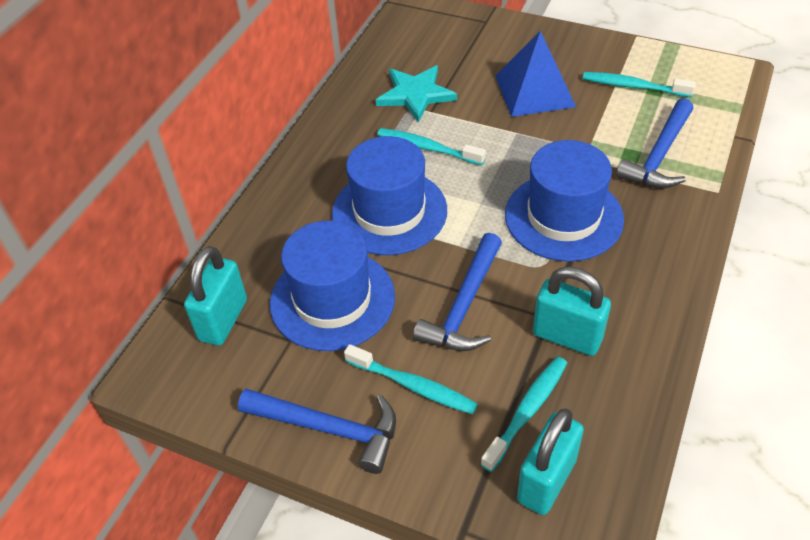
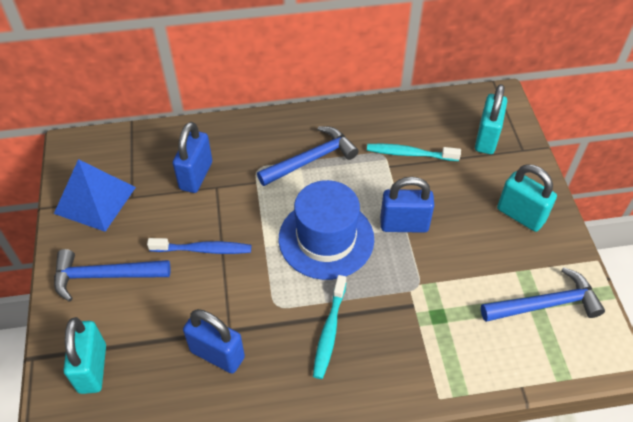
blue hat: [270,221,395,351] [332,136,447,255] [505,140,624,262] = 3 -> [279,180,374,280] = 1
blue padlock: none = 0 -> [173,122,212,193] [183,309,245,373] [380,177,434,233] = 3
blue toothbrush: none = 0 -> [147,238,251,254] = 1
turquoise star: [376,65,457,123] = 1 -> none = 0
turquoise toothbrush: [344,344,478,414] [377,128,486,165] [480,356,567,472] [583,72,696,97] = 4 -> [313,275,346,379] [367,144,461,161] = 2

